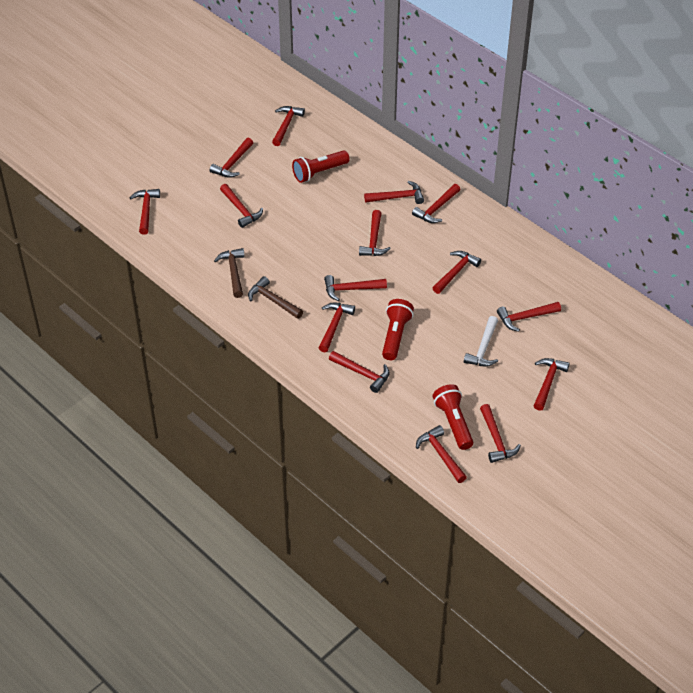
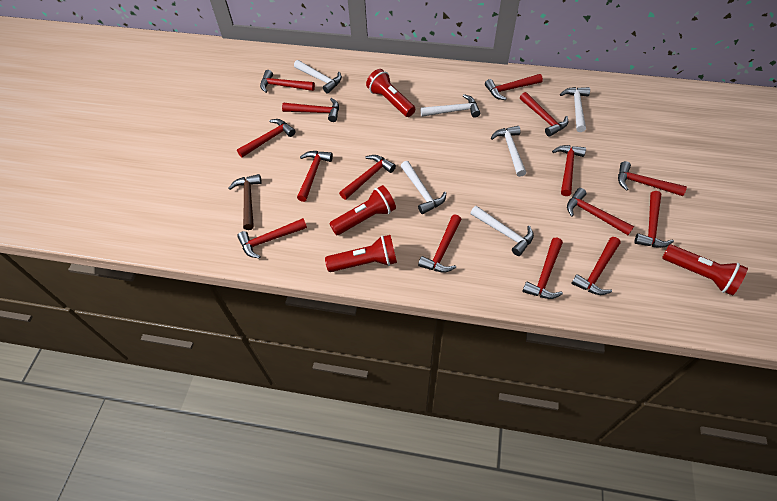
brown hammer: [214,248,245,298] [248,276,303,319] = 2 -> [228,174,262,230] = 1
red flashlight: [292,150,350,183] [382,299,414,360] [433,384,473,450] = 3 -> [325,235,397,272] [329,185,396,235] [366,69,415,117] [662,244,748,296] = 4
white hammer: [464,316,498,367] = 1 -> [294,60,342,94] [401,161,446,214] [420,94,480,118] [470,206,534,256] [491,126,526,177] [560,87,590,132] = 6

